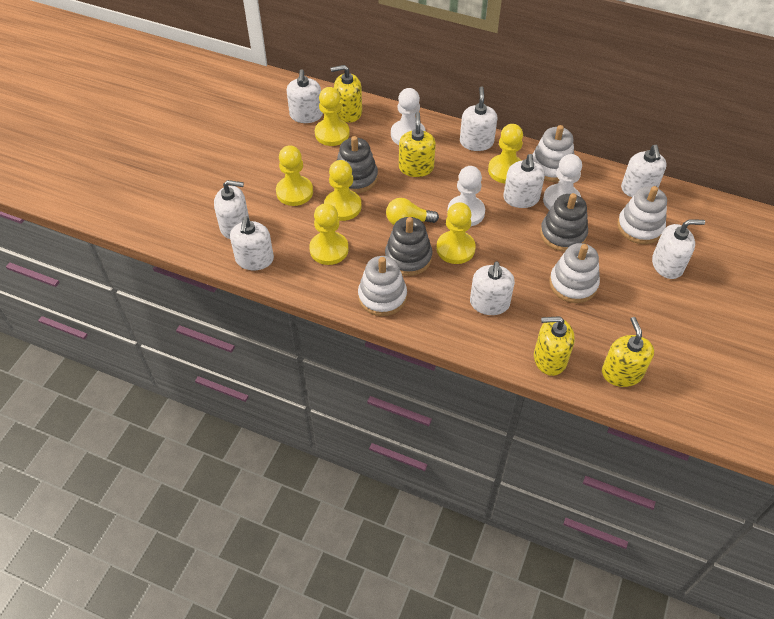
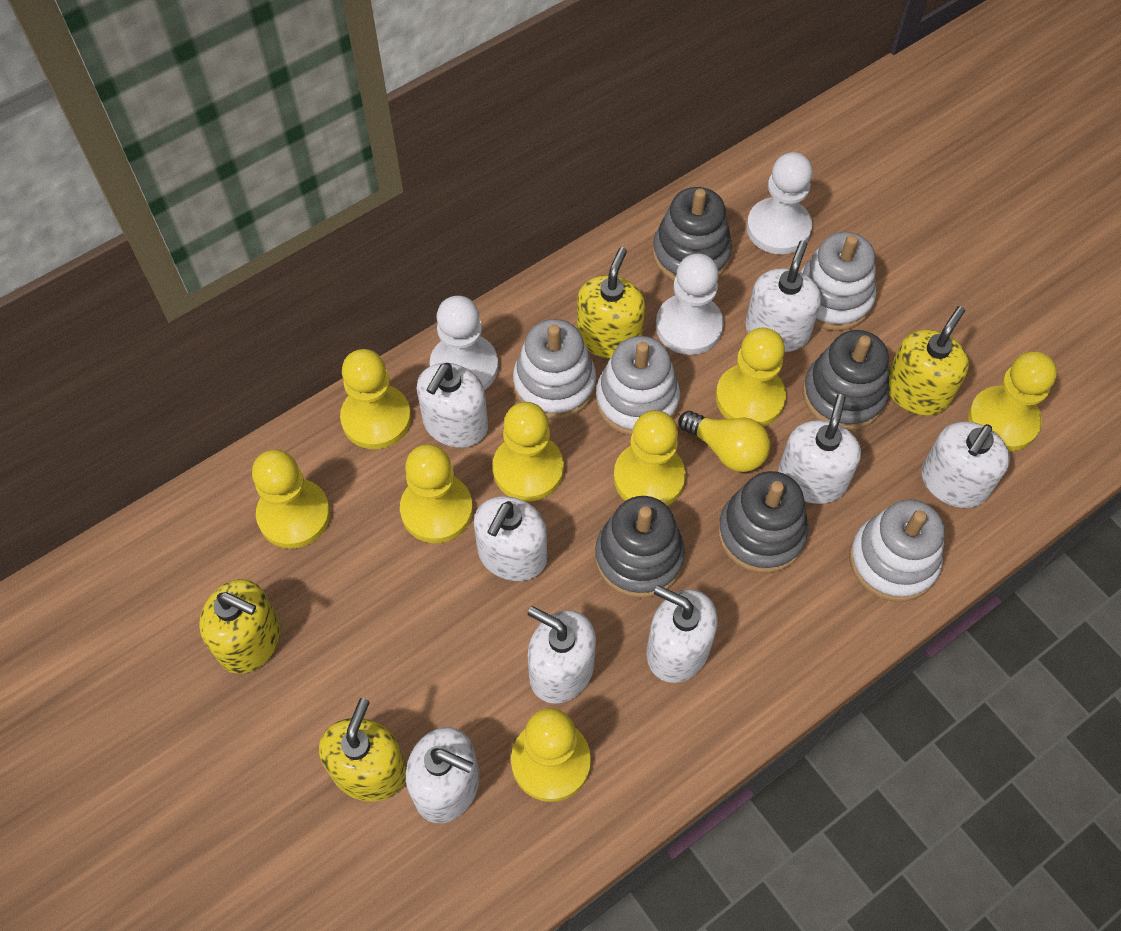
grey stacking toy: [336,136,378,193] [385,217,432,276] [540,193,588,252] = 3 -> [595,496,685,598] [652,187,732,281] [718,471,808,573] [803,330,889,430] = 4
yellow pawn: [276,145,313,206] [309,203,349,265] [315,87,350,146] [324,160,361,221] [436,202,476,264] [488,124,523,184] = 6 -> [252,449,330,549] [340,349,411,449] [400,444,473,543] [492,402,564,501] [511,708,591,802] [614,410,686,506] [716,328,786,426] [968,351,1057,451] = 8

